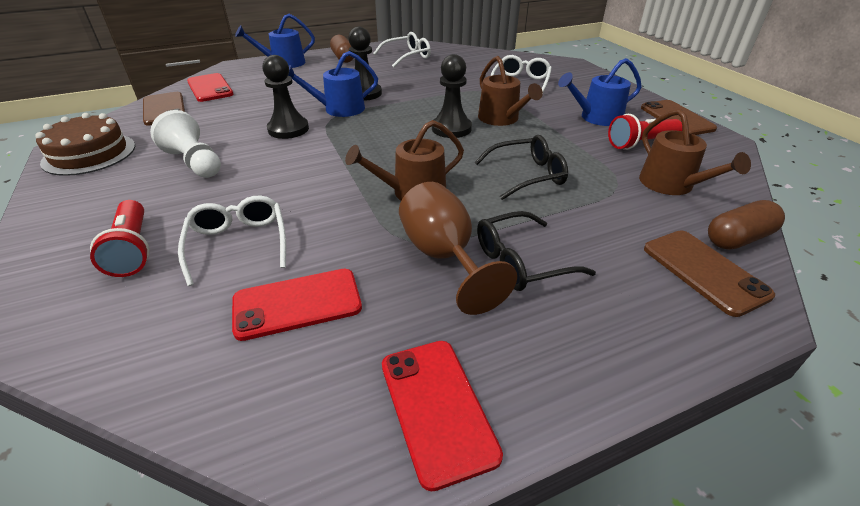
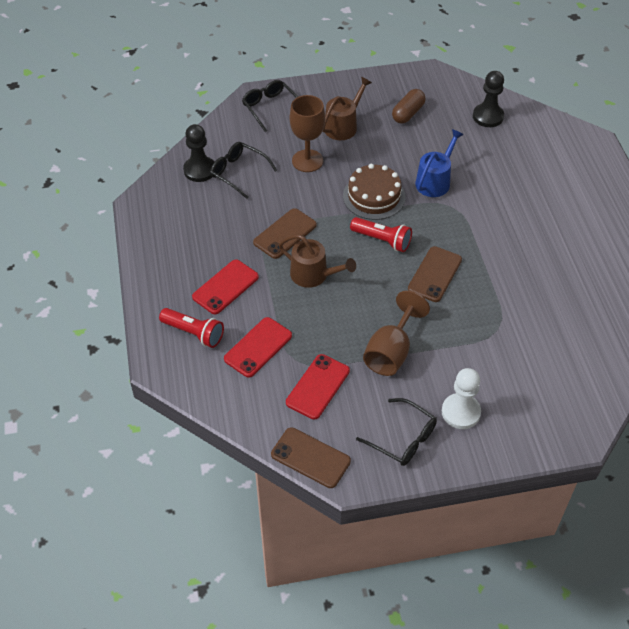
black glasses: [475,135,568,200] [477,211,596,291] = 2 -> [210,142,277,199] [242,80,298,132] [356,398,437,466] = 3
black pawn: [263,55,309,139] [348,27,382,101] [432,54,472,138] = 3 -> [183,124,214,182] [473,71,504,127] = 2
blue watering can: [235,14,315,68] [288,51,378,117] [558,58,642,126] = 3 -> [415,129,464,197] = 1
brown capsule: [330,35,354,63] [708,200,785,250] = 2 -> [392,89,426,124] = 1
brown goblet: [399,182,517,315] = 1 -> [290,95,325,172] [363,291,430,376] = 2
brown watering can: [345,120,464,201] [478,56,543,126] [639,109,751,195] = 3 -> [279,235,356,288] [322,77,372,140] = 2
white glasses: [178,196,286,286] [373,32,431,67] [491,55,552,92] = 3 -> none = 0

